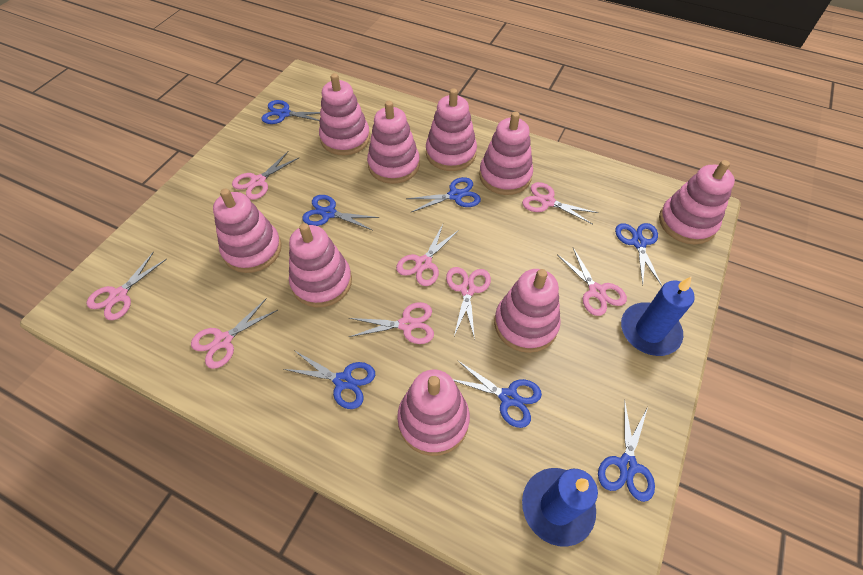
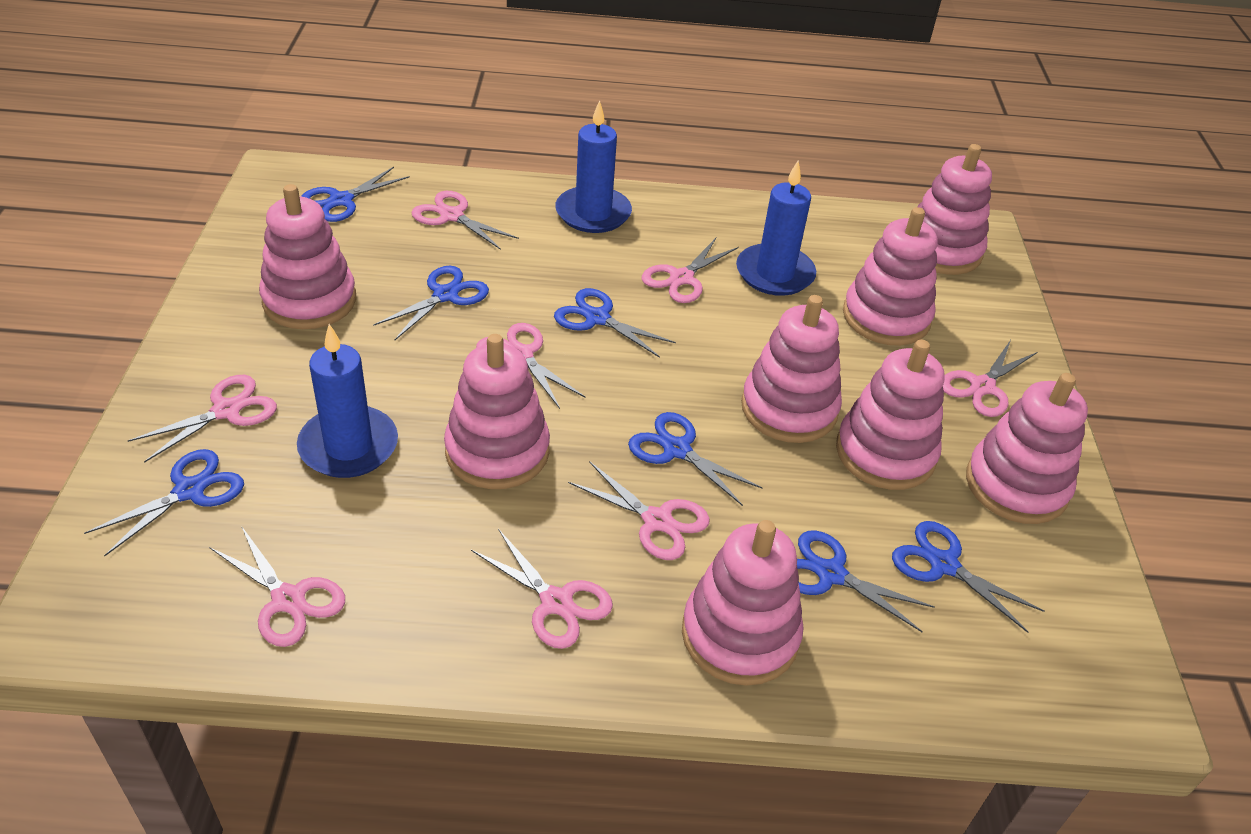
blue candle: [522,468,598,547] [621,277,695,356] = 2 -> [297,324,398,478] [555,100,632,233] [736,161,816,296] = 3
pink stacking toy: [213,188,282,273] [289,223,352,308] [319,73,370,155] [367,101,420,184] [397,370,470,456] [426,88,477,171] [479,112,533,195] [494,269,561,353] [659,160,735,244] = 9 -> [259,184,356,329] [444,334,550,489] [682,520,804,686] [741,295,842,443] [836,339,945,490] [843,207,938,346] [917,144,992,275] [966,373,1088,524] = 8

